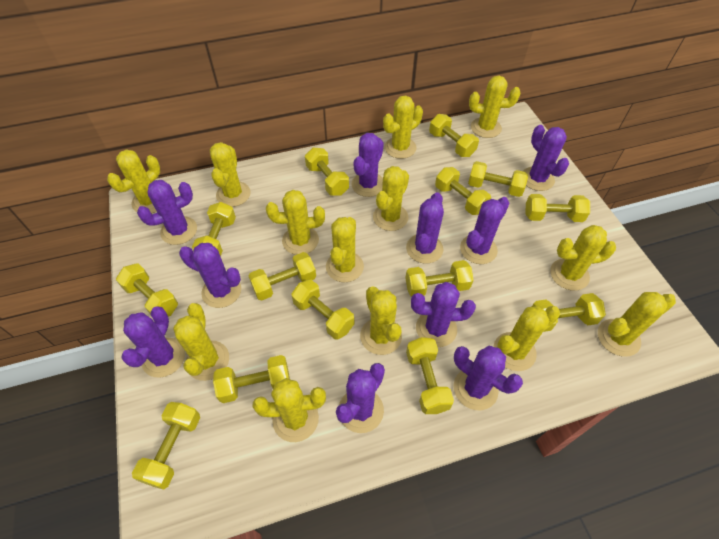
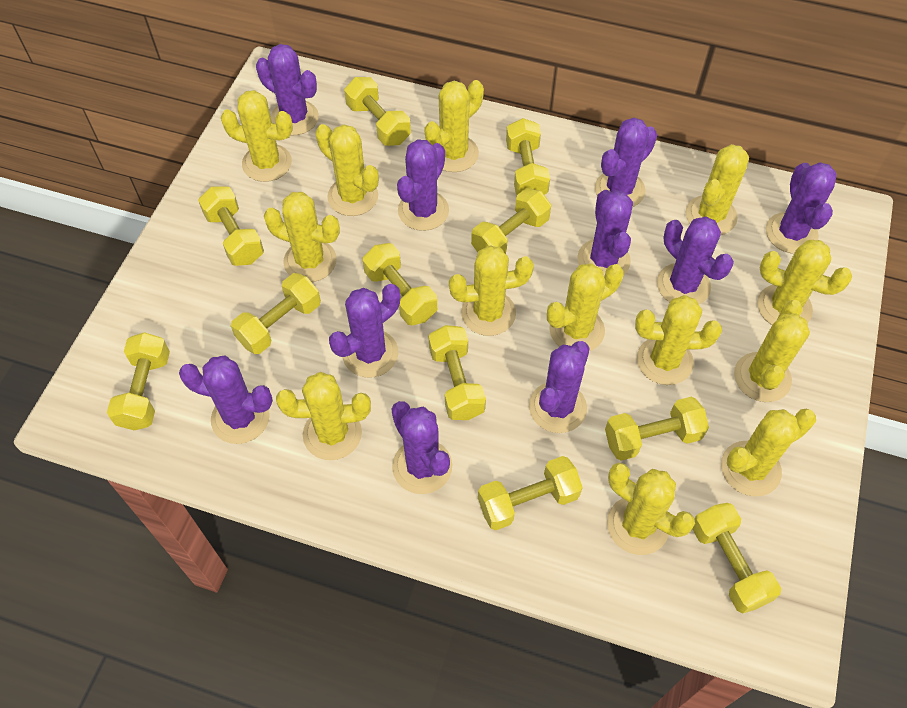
yellow dumbbell: [116,263,178,317] [132,402,200,490] [192,202,236,257] [213,355,290,403] [249,252,316,301] [291,279,354,339] [305,148,349,196] [406,260,474,297] [406,337,454,414] [429,114,479,157] [435,167,491,215] [468,161,528,197] [526,194,590,222] [532,293,606,332] = 14 -> [107,332,170,430] [198,186,264,266] [231,273,321,354] [344,77,411,146] [363,243,437,325] [429,325,486,420] [471,188,551,254] [478,456,583,530] [506,118,550,195] [605,397,709,461] [692,503,781,613] = 11

